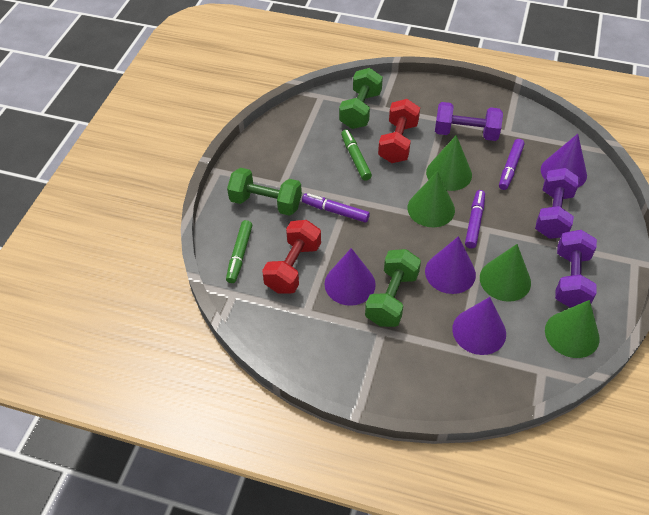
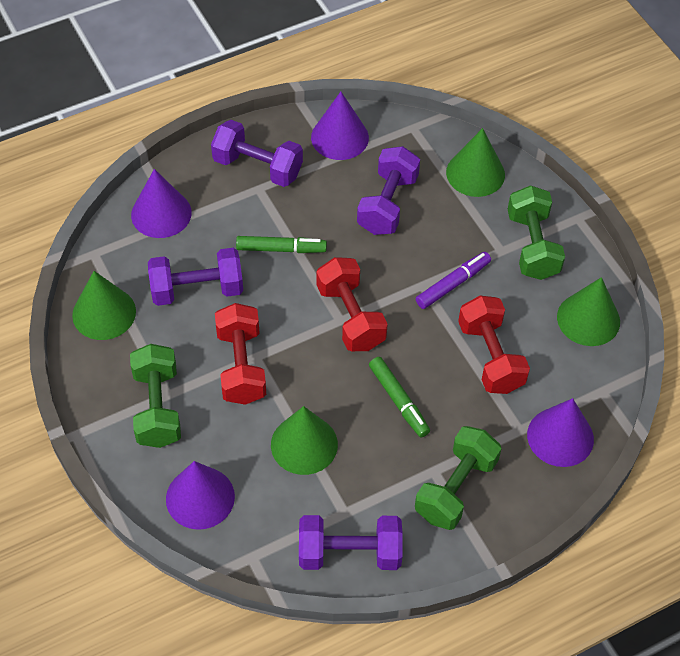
purple dumbbell: [435,102,503,141] [535,168,580,239] [555,230,597,308] = 3 -> [148,248,243,306] [211,120,303,187] [299,515,403,570] [357,146,420,235] = 4
purple marker: [302,193,370,223] [465,190,485,249] [499,139,525,190] = 3 -> [416,252,491,309] = 1
red dumbbell: [262,220,321,294] [378,99,420,163] = 2 -> [215,303,266,405] [316,257,388,351] [458,296,530,394] = 3

